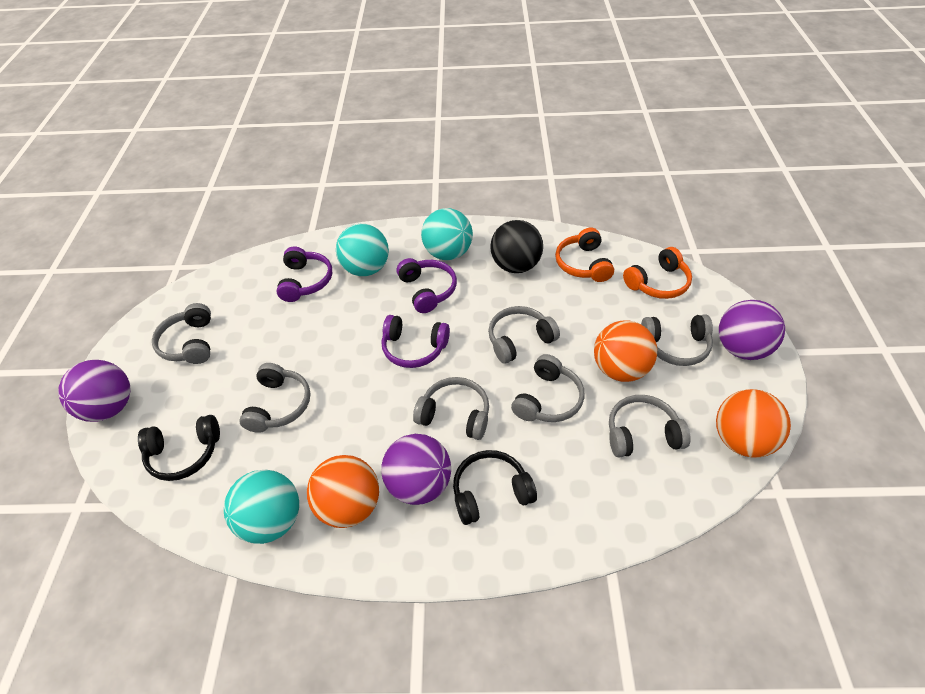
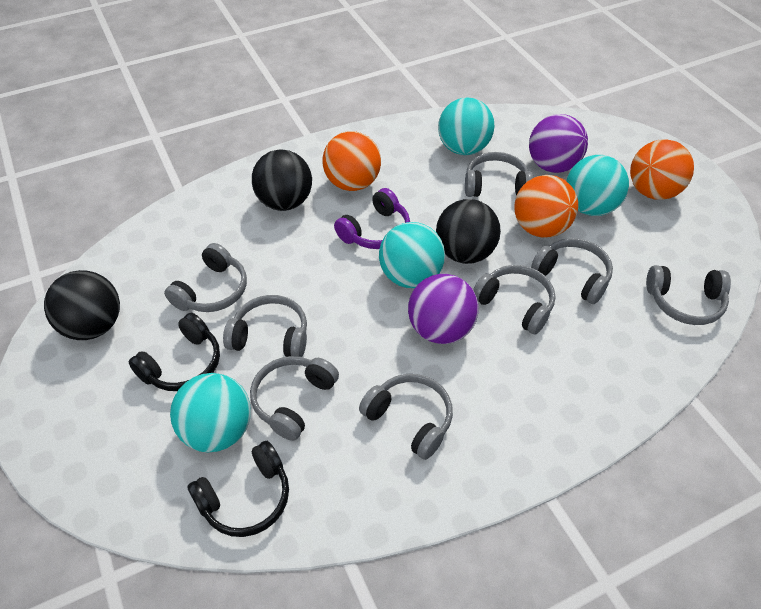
black ball: [490,220,543,273] = 1 -> [44,270,120,340] [252,150,312,211] [436,199,501,264] = 3
grey headphones: [152,303,211,364] [239,363,311,433] [413,377,489,440] [488,306,560,364] [511,354,585,422] [609,395,691,458] [641,314,713,366] = 7 -> [164,243,247,312] [223,295,307,357] [250,356,339,441] [359,374,453,460] [465,152,533,197] [473,265,555,335] [531,238,613,304] [646,265,731,325] = 8
orange headphones: [555,228,614,282] [623,247,692,299] = 2 -> none = 0
purple ball: [58,360,130,422] [381,434,451,505] [719,300,785,360] = 3 -> [408,274,479,344] [529,114,588,173] = 2
purple headphones: [276,246,333,302] [381,315,450,368] [397,258,457,313] = 3 -> [334,188,410,249] = 1
turquoise ball: [224,469,299,544] [336,224,389,276] [421,208,473,260] = 3 -> [170,373,251,452] [379,222,445,288] [438,98,494,155] [566,155,629,216] = 4

